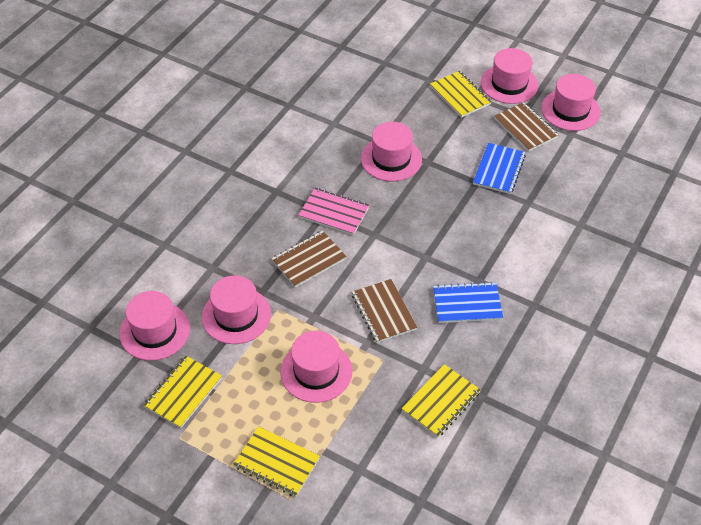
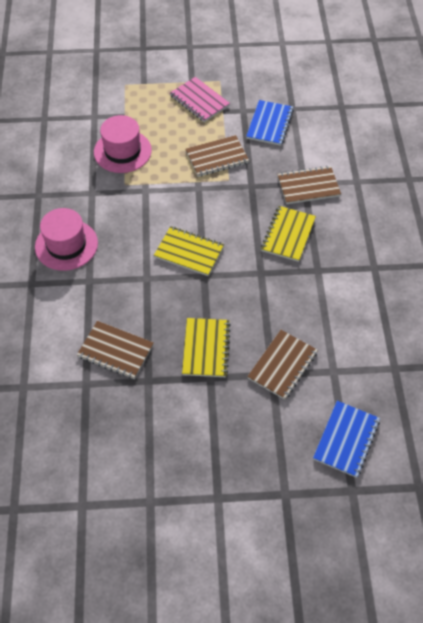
brown notebook: [272,231,347,288] [352,279,417,343] [494,102,558,152] = 3 -> [77,321,154,379] [185,135,249,177] [247,330,318,400] [277,166,341,204] = 4
pink hat: [119,291,190,361] [202,275,271,344] [280,331,353,403] [361,122,422,181] [481,48,538,104] [541,74,601,131] = 6 -> [35,208,98,271] [94,115,152,173] = 2
yellow notebook: [143,355,222,428] [233,426,320,497] [401,364,481,437] [430,71,492,118] = 4 -> [154,226,224,276] [182,318,231,377] [261,206,316,262] = 3

